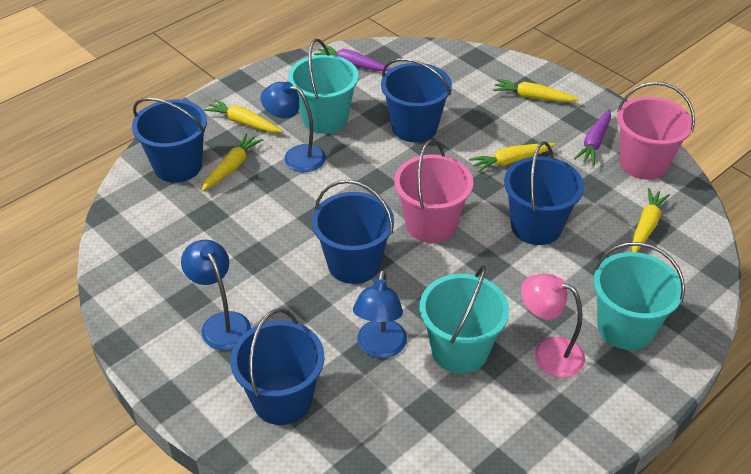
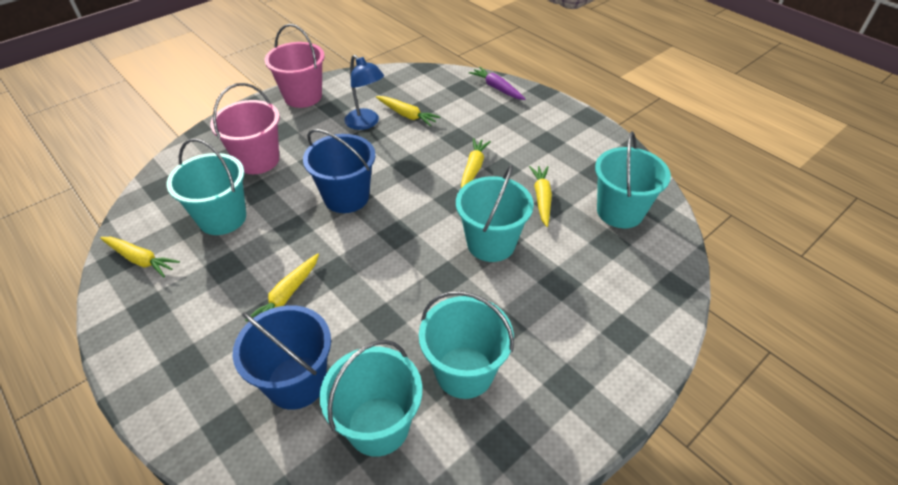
blue bucket: [132,98,207,183] [230,308,325,425] [312,180,394,284] [381,58,452,142] [504,141,584,245] = 5 -> [233,305,331,410] [303,129,376,213] = 2
blue lamp: [181,240,251,350] [261,82,326,172] [353,270,407,358] = 3 -> [344,55,384,130] = 1
pink lamp: [521,273,585,378] = 1 -> none = 0
purple carrot: [314,45,391,71] [574,109,611,165] = 2 -> [469,67,525,100] = 1
turquoise bucket: [288,39,359,134] [420,265,509,374] [594,242,685,350] = 3 -> [166,138,246,235] [320,340,422,457] [419,291,514,399] [456,165,534,262] [595,131,671,228] = 5

